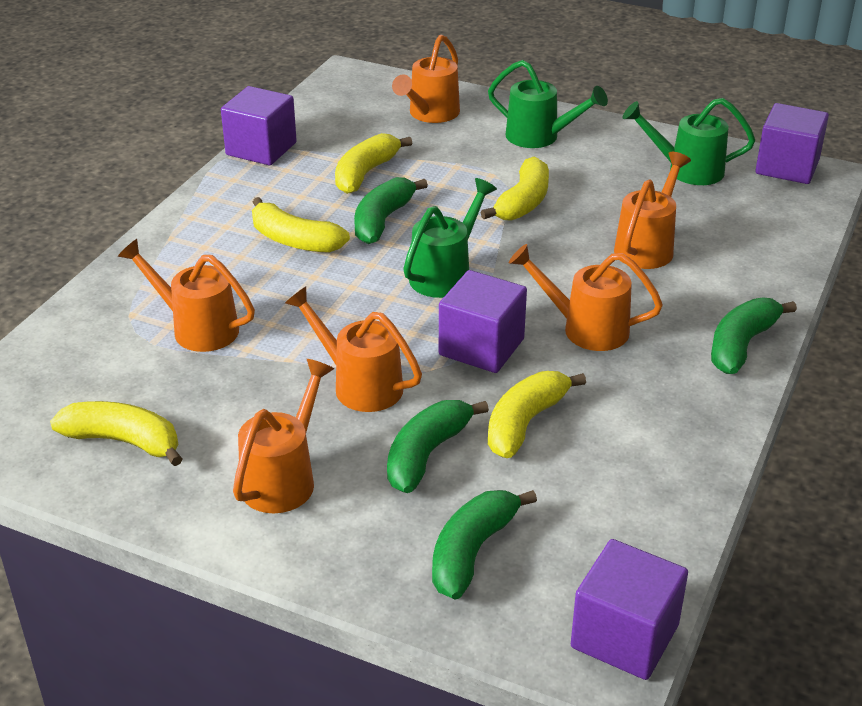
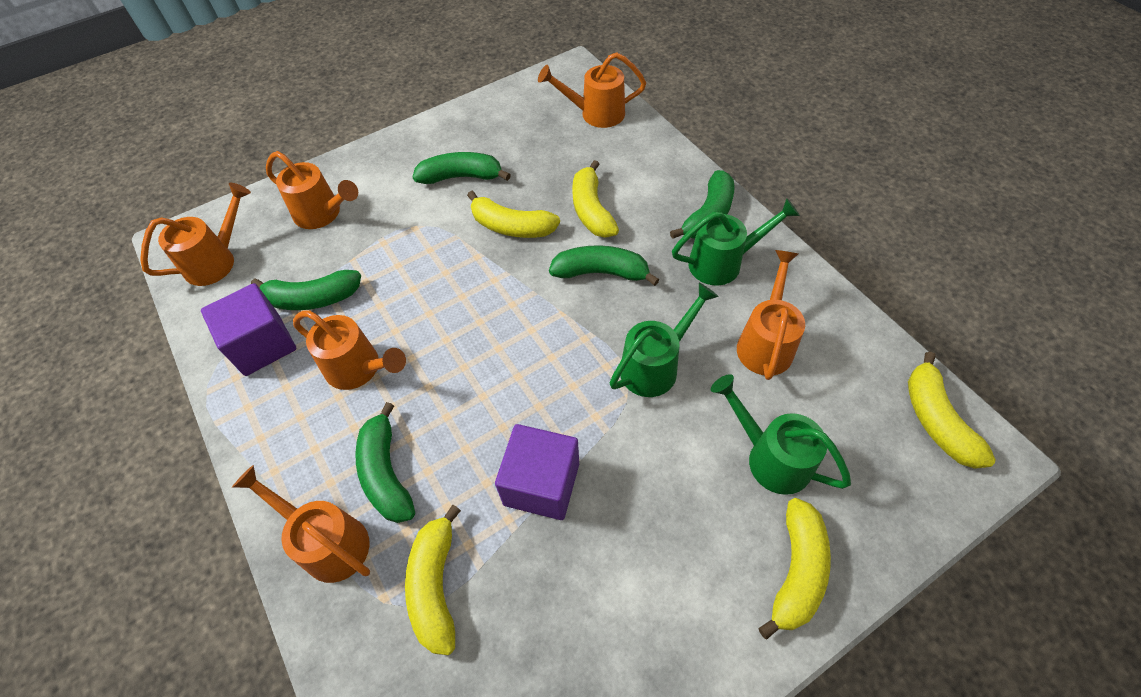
green banana: [354,177,428,244] [387,400,489,493] [432,490,537,600] [711,297,797,374] = 4 -> [251,270,361,310] [355,402,415,523] [412,152,511,184] [549,245,659,286] [670,170,735,239] = 5
purple cube: [221,86,297,165] [439,270,527,373] [571,539,688,680] [755,103,829,184] = 4 -> [201,283,296,376] [495,424,579,520] = 2

